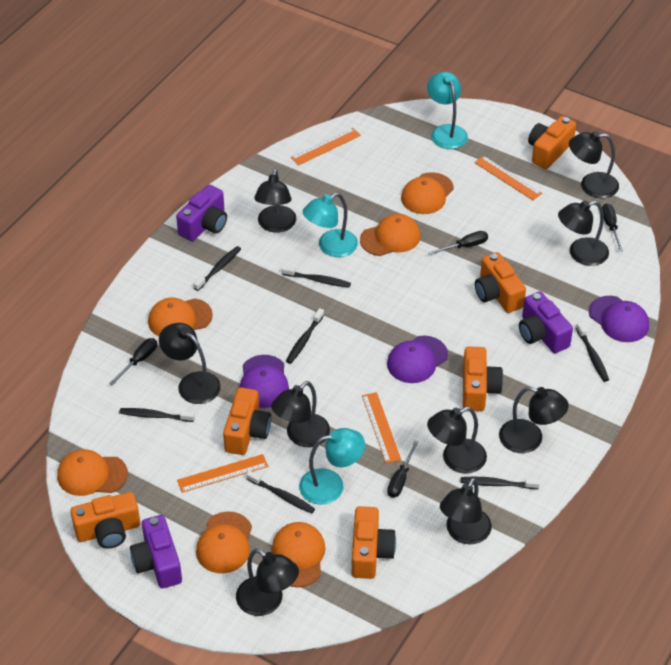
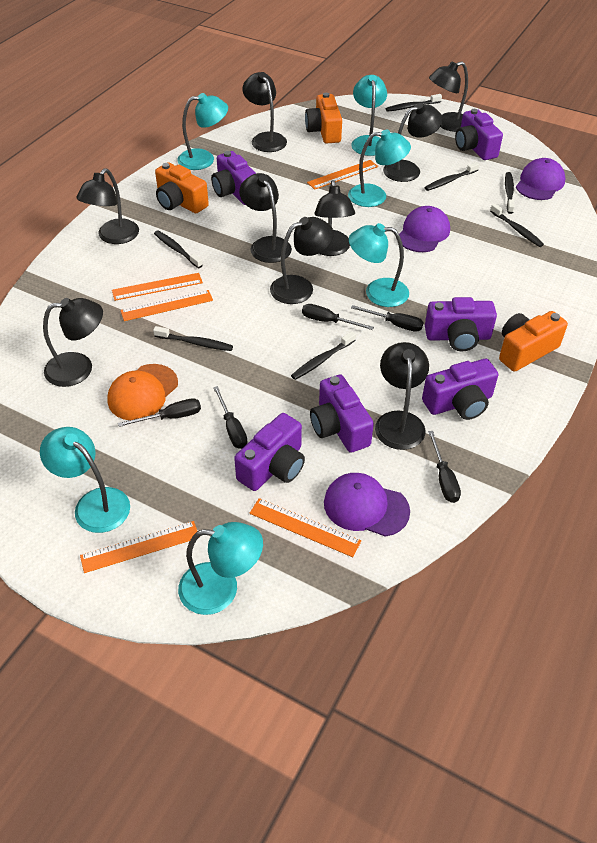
black screwdriver: [109,338,157,385] [387,440,419,498] [428,231,488,255] [602,203,623,251] = 4 -> [118,398,201,427] [213,386,248,449] [302,304,374,330] [351,305,423,332] [428,431,461,503] = 5
orange camera: [70,492,140,549] [223,387,271,455] [352,506,396,579] [463,346,503,411] [475,252,526,313] [528,116,576,169] = 6 -> [155,162,209,213] [305,93,342,144] [499,311,568,372] = 3
orange cap: [57,449,128,496] [148,298,213,336] [196,511,252,573] [272,522,326,587] [360,214,421,256] [401,172,454,214] = 6 -> [107,364,178,420] = 1
orange ruler: [177,454,268,493] [291,128,361,165] [362,392,401,463] [474,156,542,200] = 4 -> [80,521,200,573] [112,273,203,301] [120,290,213,321] [249,498,361,557] [307,160,378,190] = 5
purple camera: [130,515,182,588] [176,185,227,241] [519,291,573,353] = 3 -> [211,151,256,205] [234,413,305,491] [310,374,374,453] [422,359,498,420] [425,297,497,352] [455,109,503,160] = 6
turquoise lamp: [299,428,365,505] [303,193,358,257] [427,72,468,149] = 3 -> [40,427,130,533] [178,93,228,170] [178,522,263,615] [348,129,411,207] [349,223,409,307] [351,75,387,156] = 6

